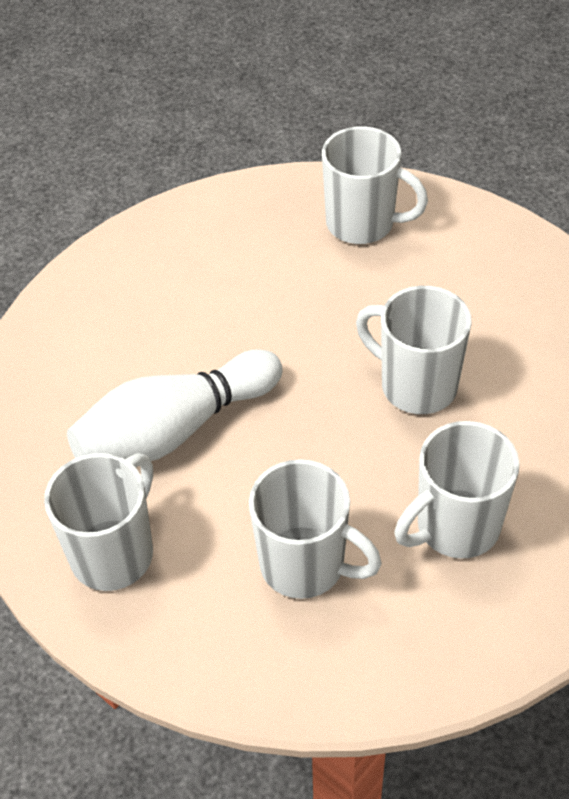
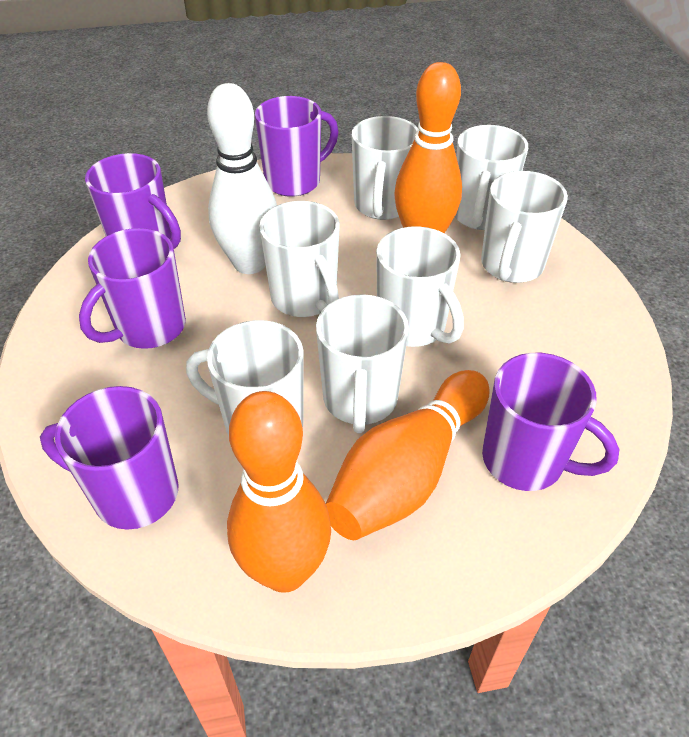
orange bowling pin: none = 0 -> [227,391,331,593] [326,370,489,540] [394,62,462,233] = 3
purple mug: none = 0 -> [40,386,179,530] [79,228,186,349] [85,153,181,249] [255,96,338,197] [482,353,620,491] = 5
white mug: [44,453,153,591] [249,459,382,599] [322,126,428,244] [356,286,472,414] [395,421,520,559] = 5 -> [186,320,304,436] [259,201,340,317] [316,294,409,434] [352,116,419,220] [376,226,464,347] [455,125,528,230] [481,171,568,283] = 7

